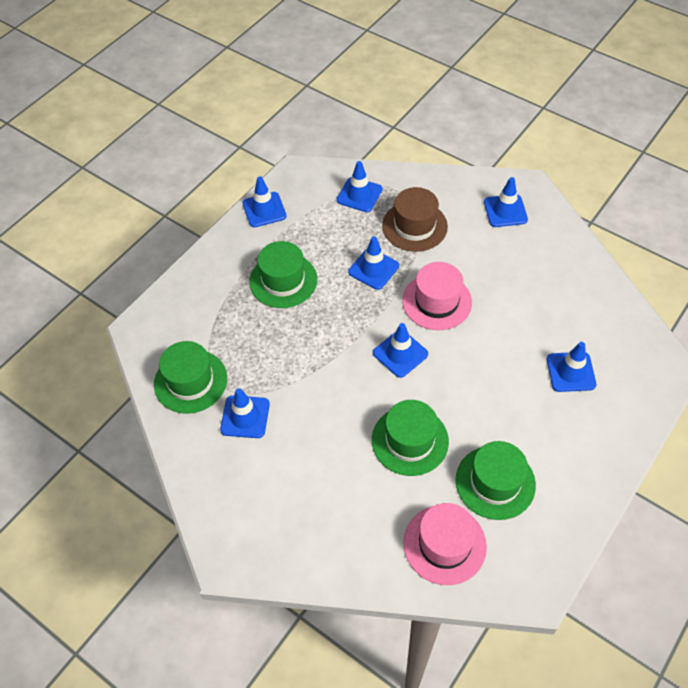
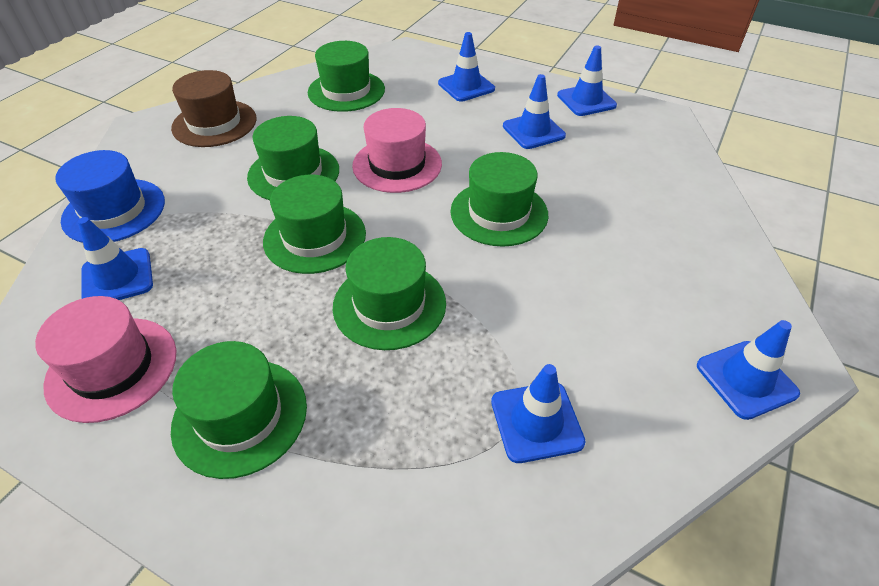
blue hat: none = 0 -> [55,150,165,243] = 1
blue traffic cone: [220,388,270,438] [242,176,287,227] [337,161,382,212] [348,236,399,290] [373,323,428,378] [484,177,528,227] [547,342,596,392] = 7 -> [78,217,153,300] [438,32,495,102] [491,364,586,463] [503,74,566,149] [557,45,617,116] [697,320,800,420] = 6
green hat: [154,341,227,414] [249,241,317,308] [372,400,449,476] [456,441,536,520] = 4 -> [171,341,307,479] [247,116,339,200] [263,175,366,274] [307,41,385,112] [333,237,446,350] [450,152,548,247] = 6

